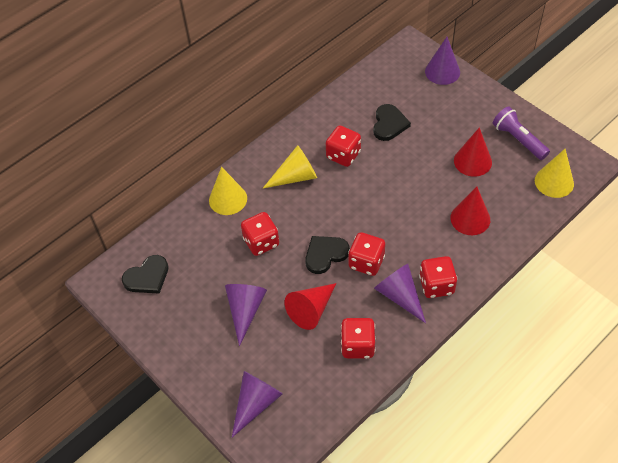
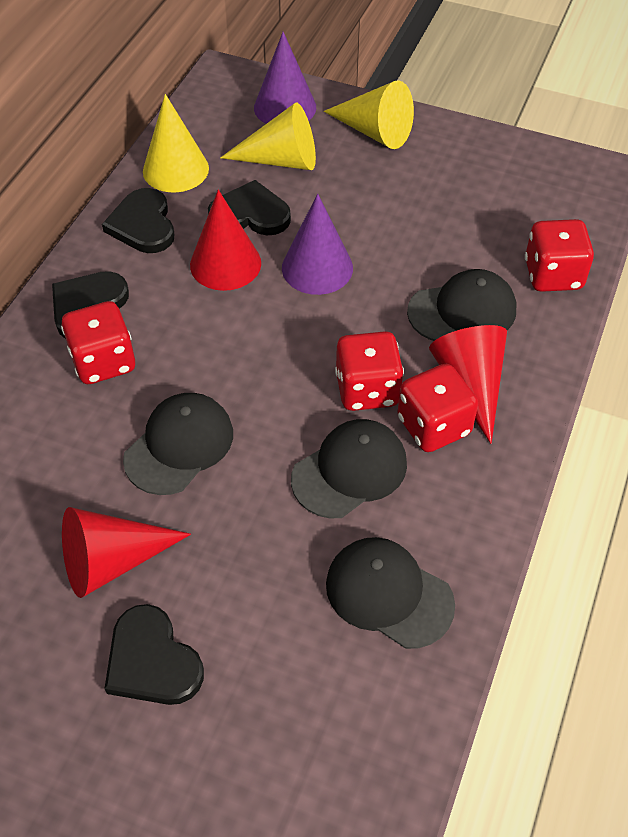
black cap: none = 0 -> [123,393,233,495] [291,419,407,519] [326,537,455,649] [407,269,517,341] = 4
black heart: [122,255,168,294] [305,236,350,274] [373,104,411,141] = 3 -> [52,271,129,339] [102,188,174,253] [104,604,204,705] [208,180,291,235] = 4
purple cone: [225,284,267,346] [232,371,283,437] [374,264,426,323] [425,37,460,85] = 4 -> [254,32,316,124] [282,194,353,295] = 2
purple flashlight: [493,106,550,160] = 1 -> none = 0
red dice: [241,212,279,256] [326,126,361,167] [341,318,375,359] [348,232,385,276] [419,256,458,298] = 5 -> [61,301,135,384] [335,331,404,411] [398,364,478,452] [525,219,594,292] = 4

